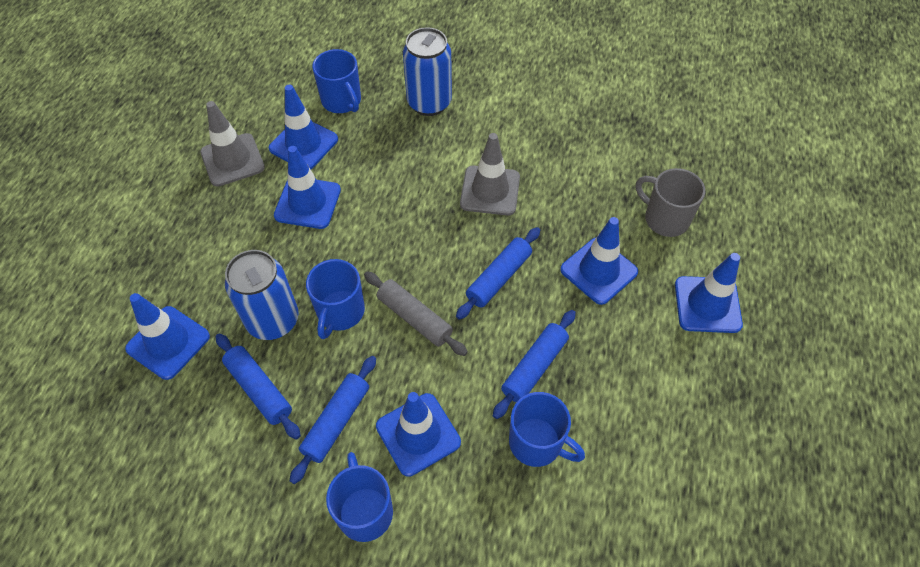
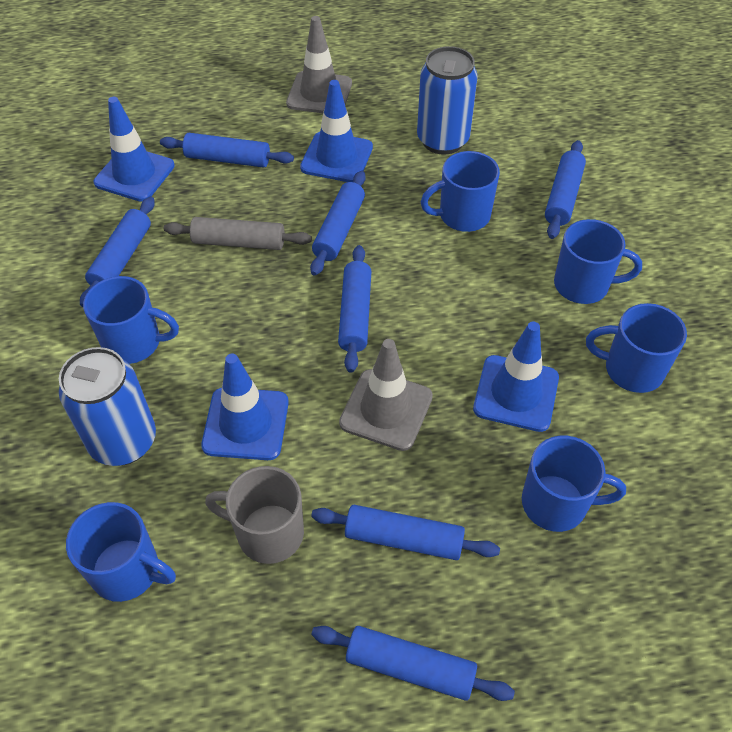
blue mug: [306,259,365,339] [312,49,361,113] [326,452,393,542] [509,392,585,467] = 4 -> [66,502,176,602] [83,276,179,364] [421,151,500,232] [522,436,626,532] [554,219,642,304] [586,303,687,393] = 6
blue rolling pin: [216,333,301,439] [290,356,376,484] [456,227,540,320] [493,310,576,419] = 4 -> [80,197,155,307] [160,133,294,168] [310,171,366,276] [311,505,500,560] [311,626,515,701] [338,245,371,373] [545,140,586,239] = 7
blue traffic cone: [125,293,210,380] [269,84,338,169] [274,146,341,229] [376,392,461,477] [560,217,638,305] [675,253,743,333] = 6 -> [94,97,175,202] [201,354,289,460] [300,80,373,182] [473,322,559,432] = 4

